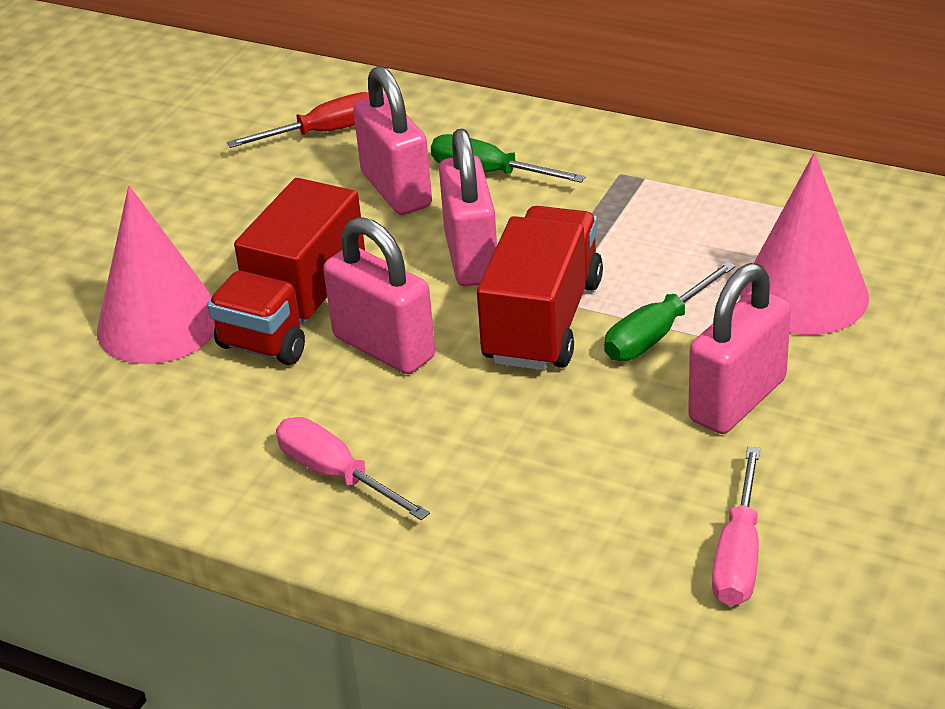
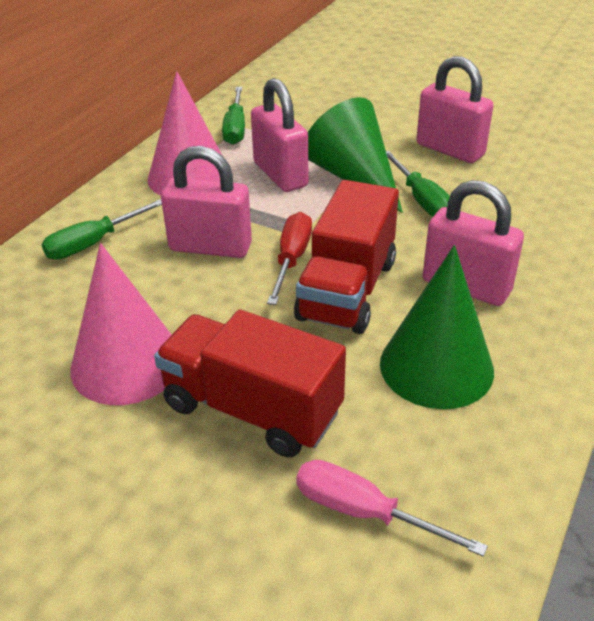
green cone: none = 0 -> [308,97,403,213] [380,245,494,409] = 2
green screwdriver: [431,134,585,183] [604,262,736,361] = 2 -> [41,199,162,260] [222,87,245,145] [386,151,450,217] = 3
pink screwdriver: [276,417,430,520] [712,446,760,606] = 2 -> [296,460,488,557] = 1

